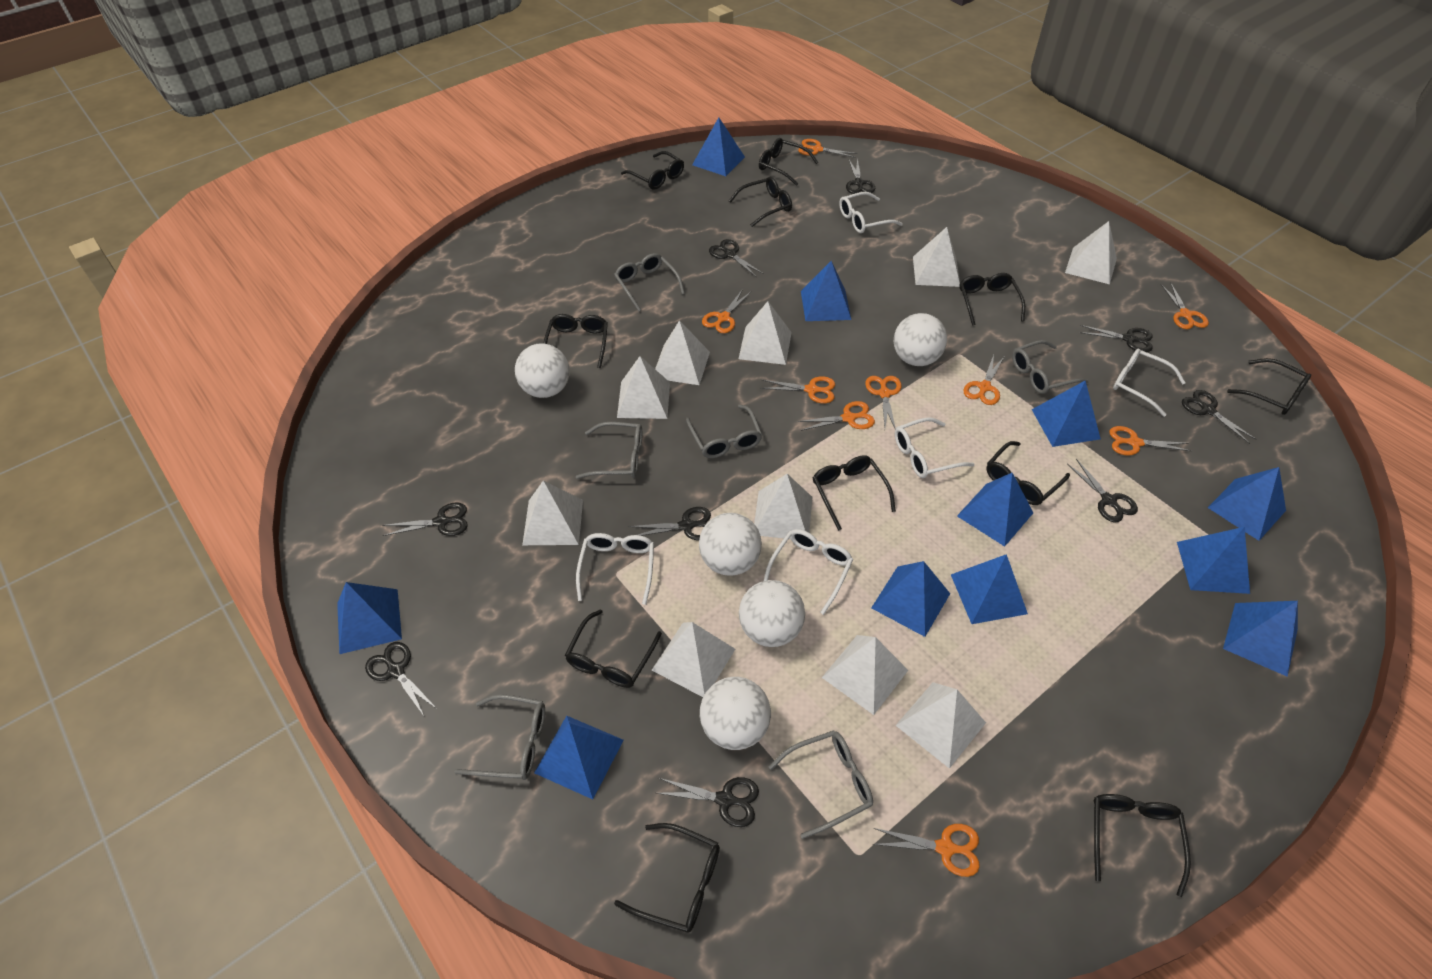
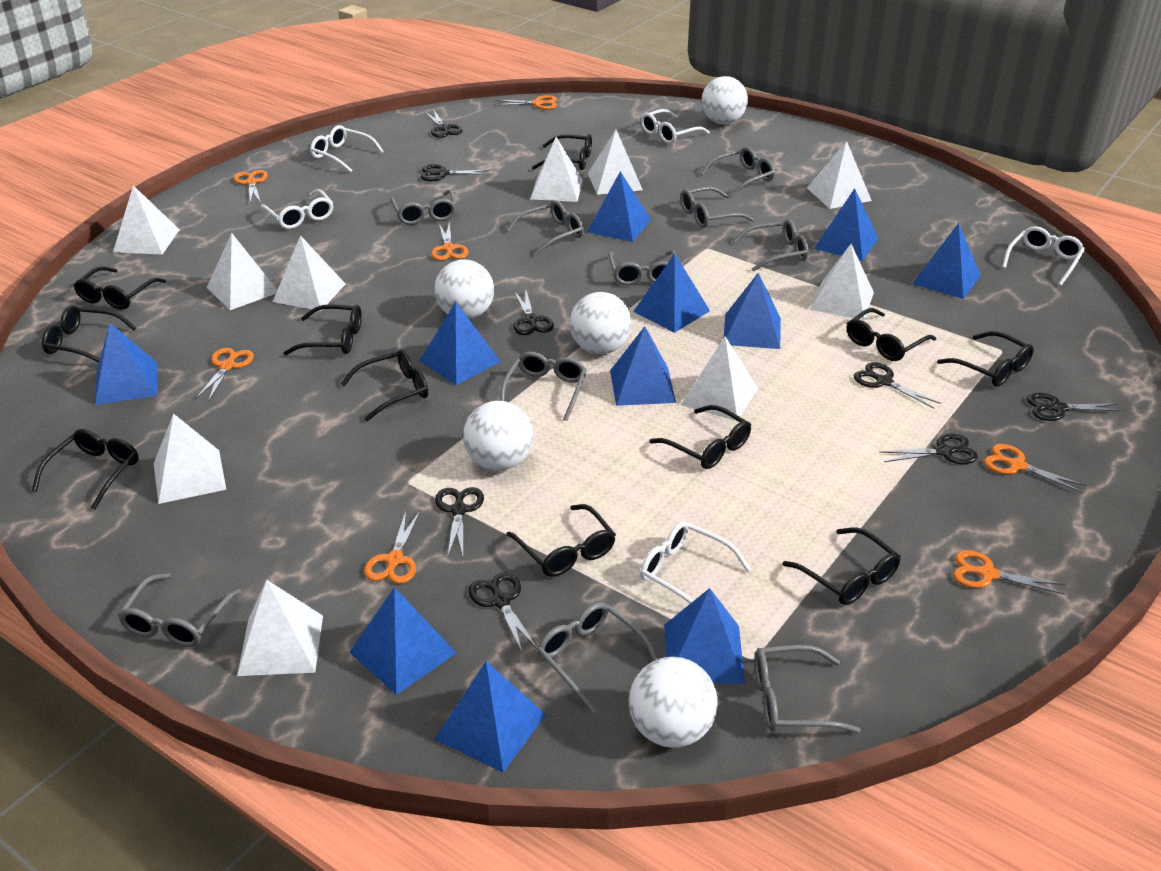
black scissors: [365,642,437,716] [382,502,468,536] [629,507,711,540] [657,777,759,827] [709,239,764,277] [846,158,875,194] [1067,459,1138,523] [1080,325,1153,352] [1182,390,1256,444] = 9 -> [421,164,490,181] [425,109,462,138] [435,487,484,555] [468,572,537,654] [513,291,554,335] [854,362,941,409] [879,433,978,464] [1027,393,1124,421] = 8
grey glasses: [455,694,545,780] [576,422,642,479] [614,253,685,312] [686,405,762,458] [769,730,873,839] [1012,340,1089,394] = 6 -> [118,573,242,647] [390,189,456,225] [500,352,587,421] [506,200,584,256] [537,602,658,713] [608,250,676,285] [680,187,754,228] [700,147,775,196] [733,219,809,272] [754,645,861,733] = 10
orange scissors: [702,289,752,333] [761,376,835,403] [797,401,875,431] [798,139,857,158] [865,376,902,430] [873,824,980,877] [963,355,1004,405] [1109,426,1191,456] [1161,282,1209,329] = 9 -> [196,348,254,402] [233,170,268,203] [364,511,420,584] [431,222,468,261] [495,95,557,110] [953,550,1065,595] [984,444,1086,493] = 7

